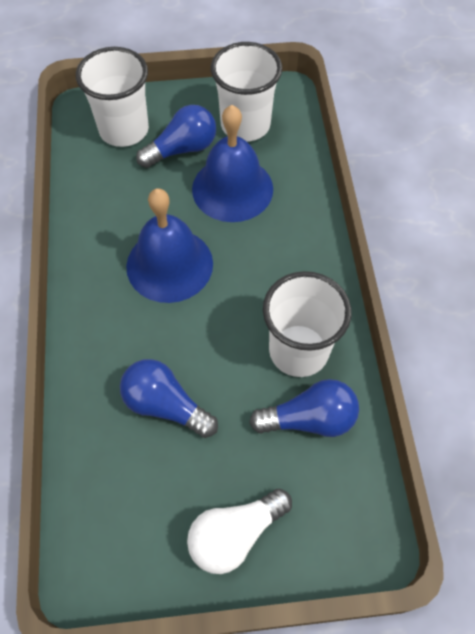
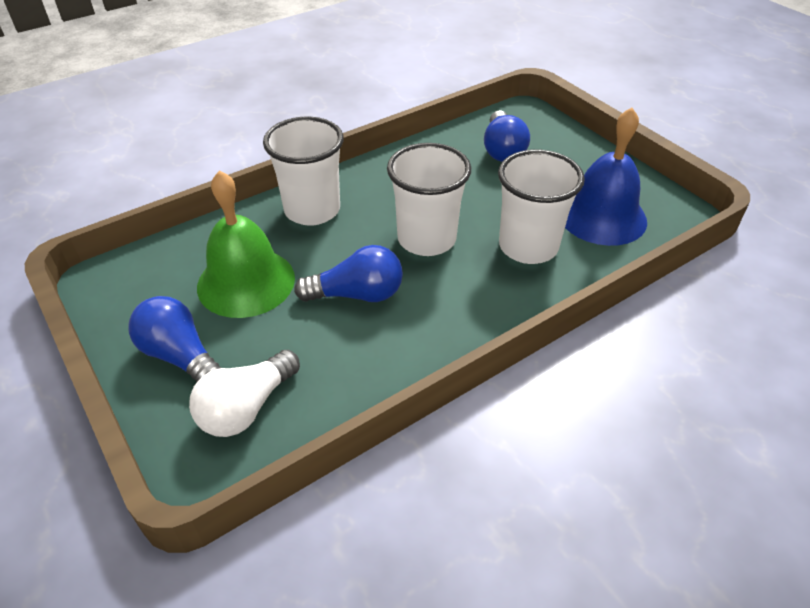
blue bell: [126,188,213,303] [192,105,273,222] = 2 -> [565,107,647,246] = 1
green bell: none = 0 -> [197,170,295,318] = 1

